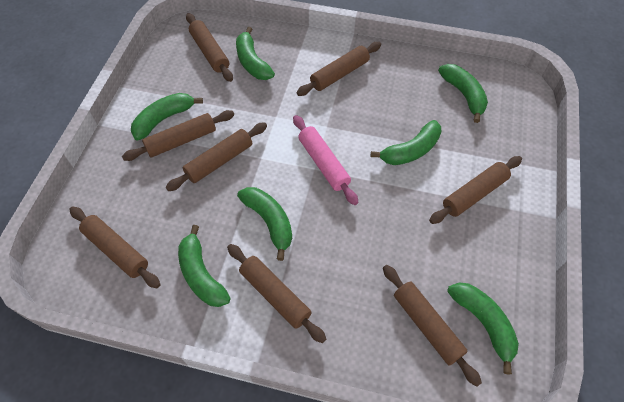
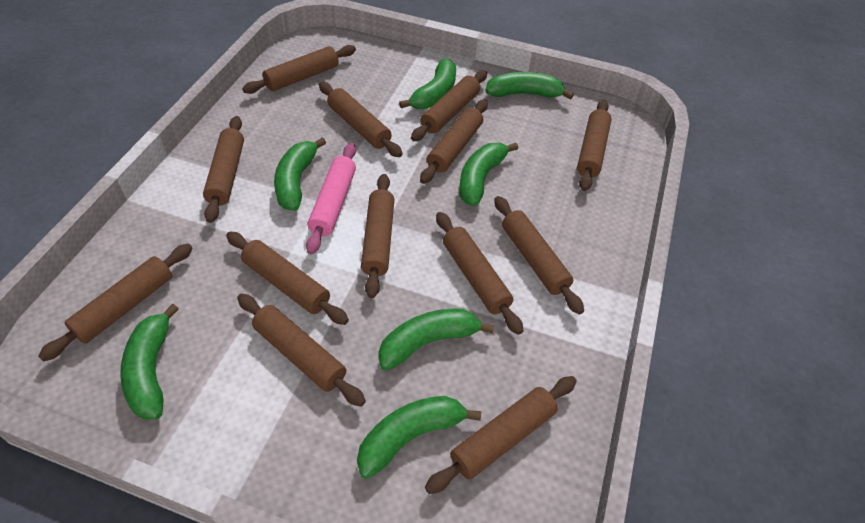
brown rolling pin: [69,206,160,288] [122,110,234,161] [166,122,267,191] [186,13,233,82] [227,244,326,343] [296,42,381,96] [383,265,482,386] [429,156,522,224] = 8 -> [38,244,193,362] [203,116,244,223] [226,232,349,325] [237,294,366,407] [242,45,356,94] [319,82,402,157] [361,174,394,298] [411,70,487,141] [420,99,488,184] [425,376,577,494] [436,212,523,335] [494,196,584,314] [577,100,612,191] = 13

